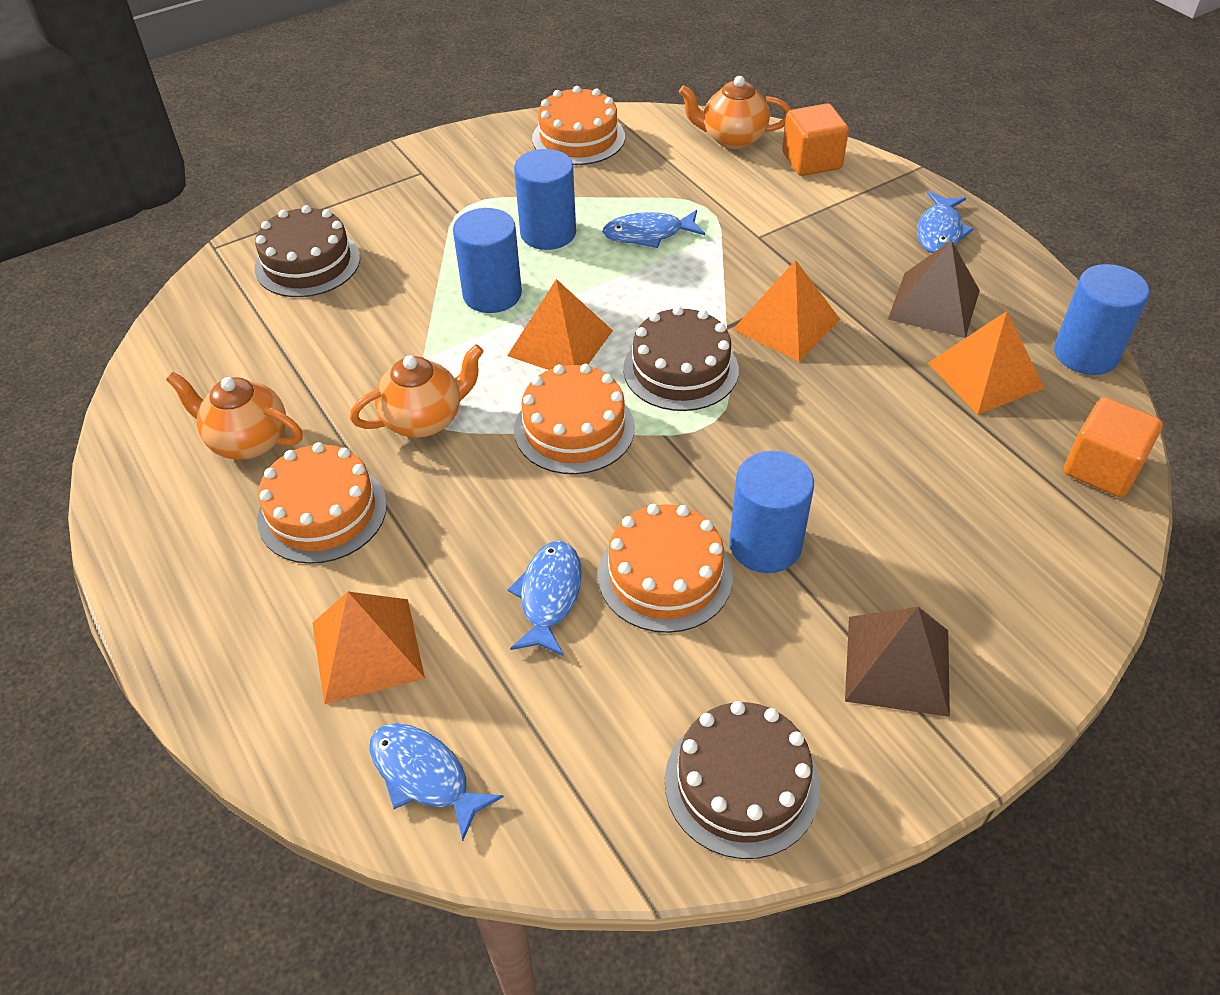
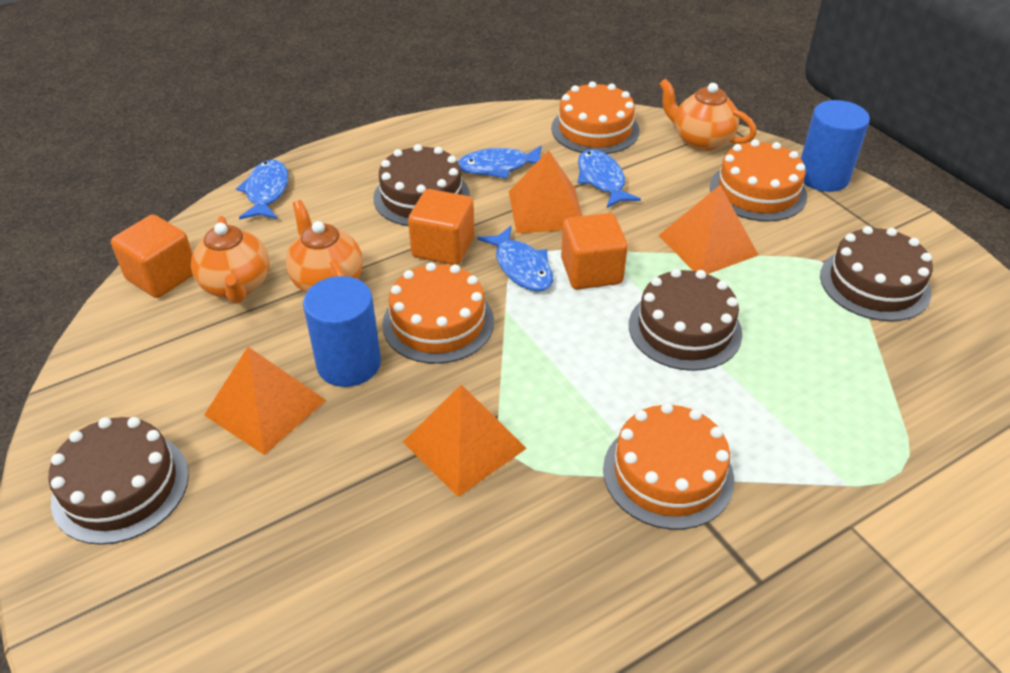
blue cylinder: [453,208,522,313] [514,149,576,250] [729,451,814,573] [1054,264,1150,375] = 4 -> [303,276,381,387] [801,100,870,192] = 2
brown cake: [255,205,360,297] [623,306,739,411] [665,701,820,859] = 3 -> [48,417,189,545] [373,144,470,226] [629,269,742,371] [820,226,933,321] = 4
brown pyramid: [845,606,950,717] [888,240,980,338] = 2 -> none = 0
orange cube: [782,103,849,176] [1064,397,1163,498] = 2 -> [111,215,193,298] [408,189,474,265] [561,213,628,289] = 3

